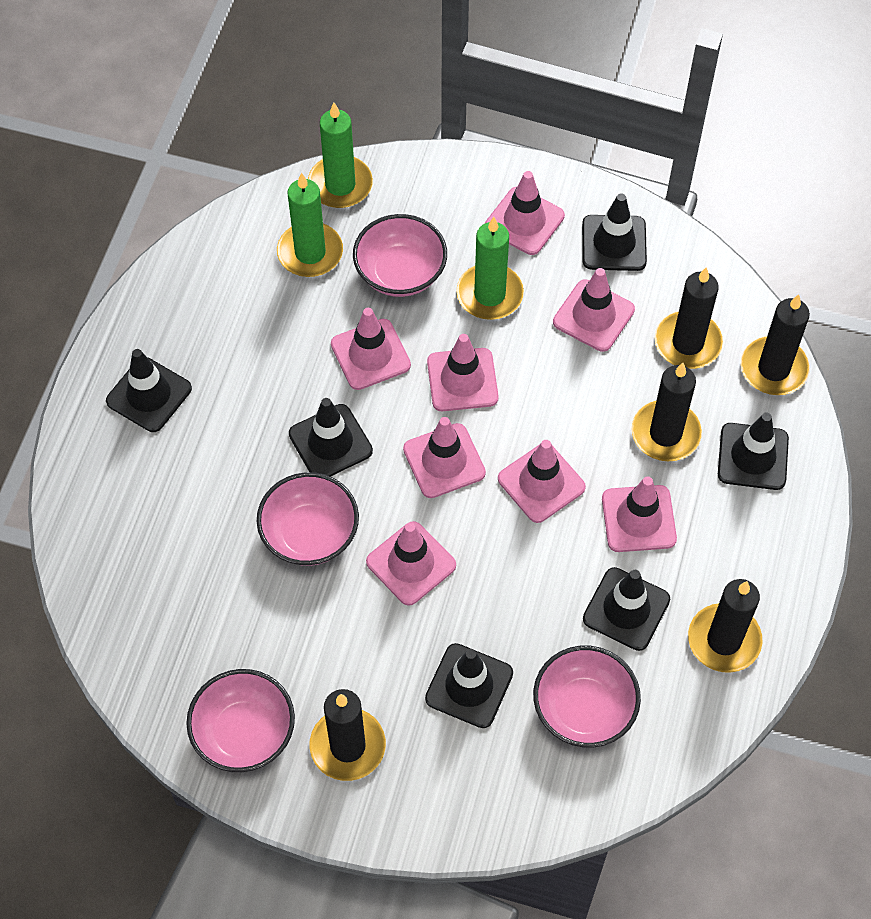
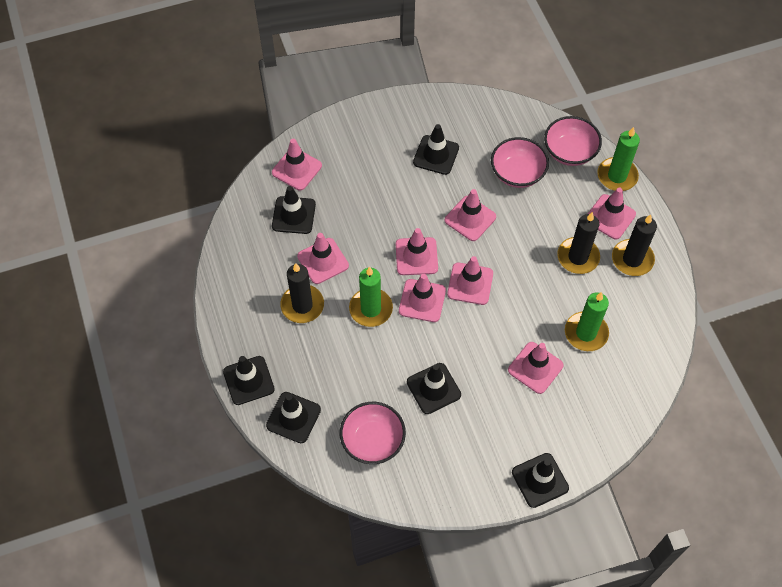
black candle: [309,689,386,781] [632,363,702,461] [655,267,723,369] [688,579,762,673] [741,294,810,395] = 5 -> [280,263,324,323] [557,212,600,274] [612,214,657,276] = 3
pink bowl: [186,669,295,772] [257,472,359,566] [353,214,447,297] [533,646,641,748] = 4 -> [340,402,406,464] [491,137,549,188] [544,116,602,166] = 3

